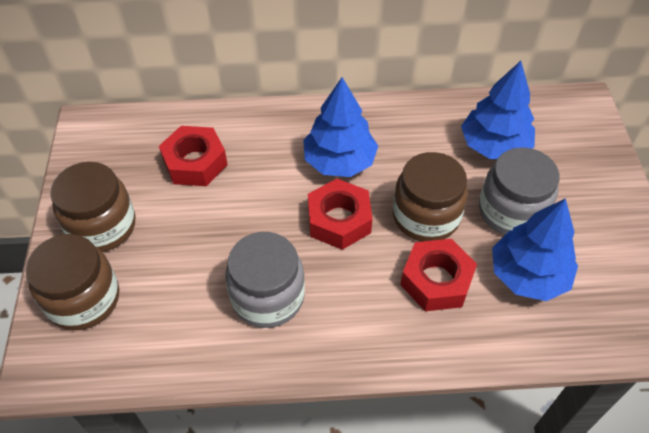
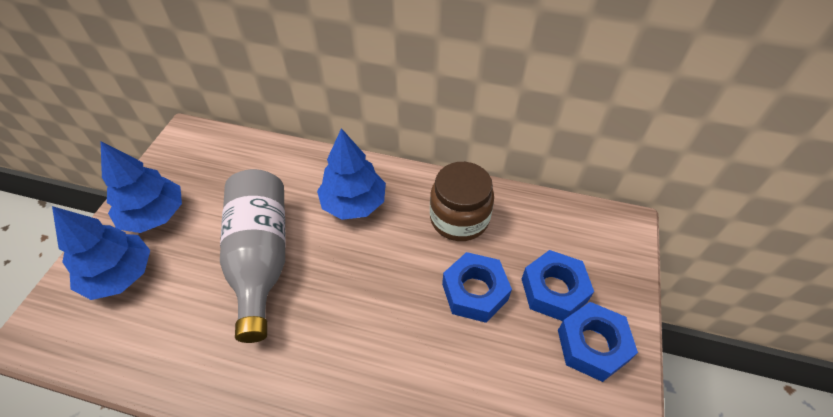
blue nut: none = 0 -> [442,252,512,323] [522,250,594,321] [558,302,638,382] = 3
brown jar: [26,234,119,330] [50,162,136,252] [393,152,468,242] = 3 -> [430,162,494,241] = 1
grey bottle: none = 0 -> [220,169,286,343] = 1
grey jar: [225,232,305,328] [479,147,560,235] = 2 -> none = 0
red nut: [159,126,228,186] [308,179,372,250] [400,239,477,311] = 3 -> none = 0

